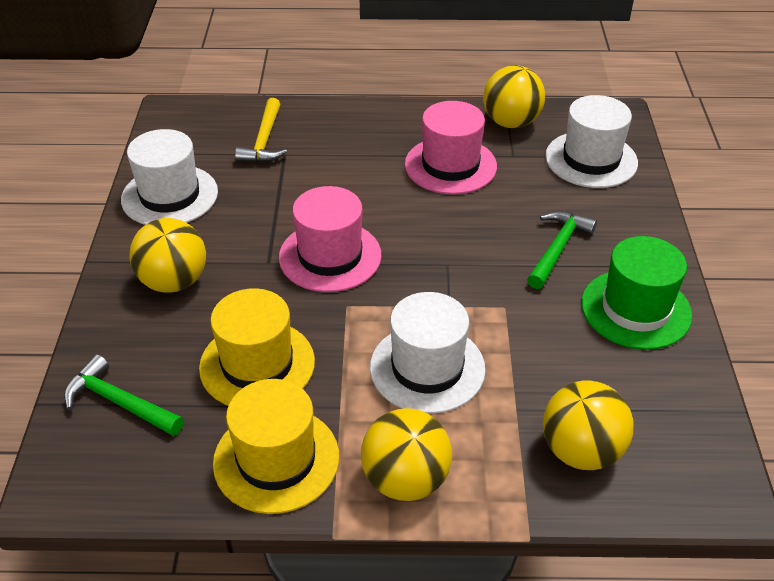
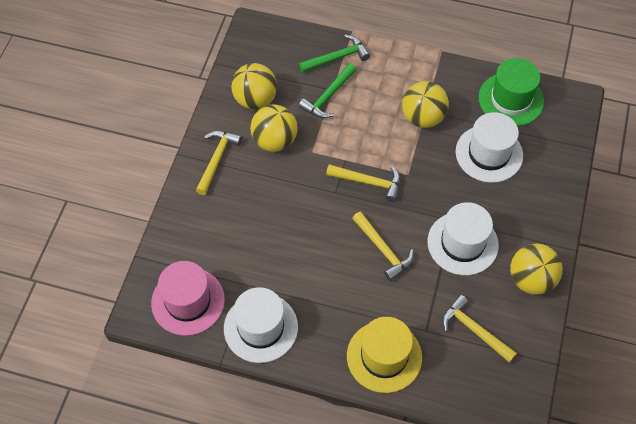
pink hat: [279,186,382,292] [405,101,497,195] = 2 -> [151,261,225,336] = 1
yellow hammer: [235,98,287,163] = 1 -> [196,131,242,195] [326,164,401,202] [352,212,414,281] [442,295,517,363] = 4
yellow hat: [199,288,315,406] [213,379,339,514] = 2 -> [347,317,422,393] = 1

